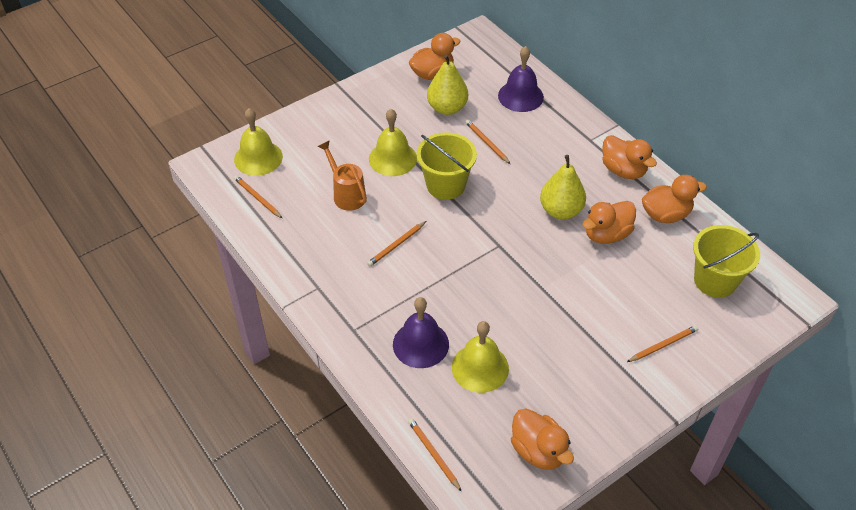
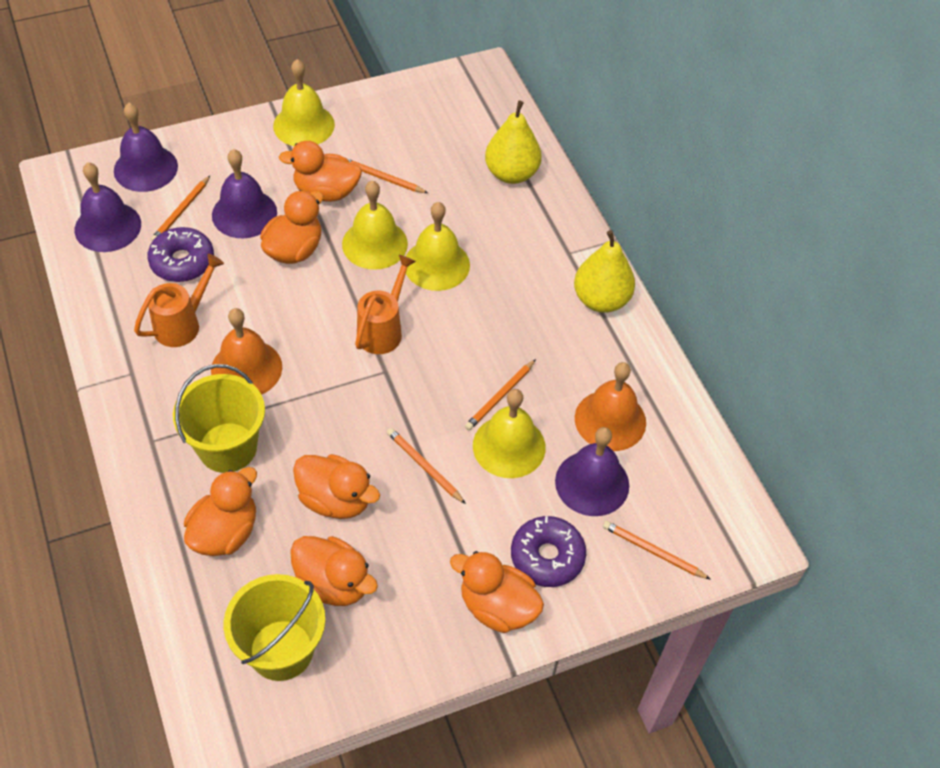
orange bell: none = 0 -> [211,308,282,395] [575,362,646,451] = 2
orange duck: [409,33,461,80] [511,409,574,470] [582,201,636,244] [602,135,657,179] [642,175,707,223] = 5 -> [184,467,257,556] [260,190,323,264] [279,141,362,202] [290,536,378,606] [293,454,380,519] [450,551,544,633] = 6
orange watering can: [318,140,367,211] = 1 -> [134,254,224,347] [355,255,416,354] = 2
purple bell: [393,297,449,368] [498,46,544,112] = 2 -> [75,162,141,252] [114,103,178,192] [212,149,277,238] [555,427,629,516] = 4
purple donut: none = 0 -> [147,227,214,282] [511,516,586,587] = 2
yellow bell: [234,108,283,176] [369,109,417,176] [452,321,509,393] = 3 -> [273,59,335,146] [342,180,408,270] [406,202,470,291] [473,389,546,478] = 4

